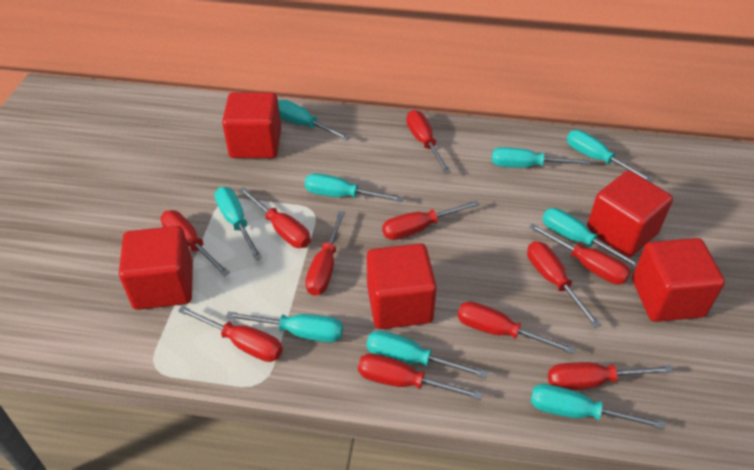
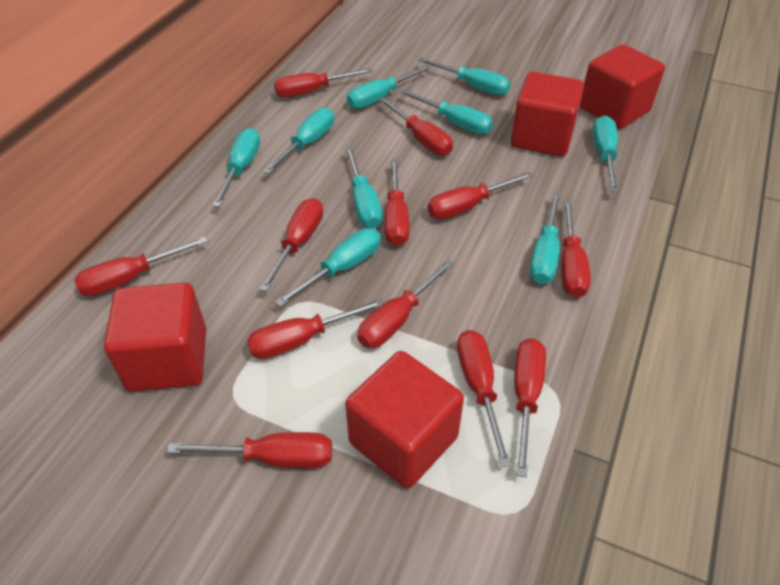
red cube: [119,226,193,310] [222,92,281,158] [367,244,437,329] [587,171,673,258] [632,238,725,322] = 5 -> [104,283,206,392] [345,351,464,489] [511,72,584,157] [580,44,665,129] = 4
red screwdriver: [161,210,230,276] [178,306,283,362] [239,187,311,248] [305,211,345,296] [358,353,482,400] [382,200,480,240] [406,110,451,174] [457,301,576,354] [527,241,601,328] [529,223,630,284] [548,362,673,390] = 11 -> [74,236,208,296] [167,432,332,469] [247,298,384,359] [259,198,323,292] [274,68,373,97] [357,259,454,348] [378,97,453,156] [385,160,409,246] [428,171,534,219] [457,330,511,467] [514,338,546,477] [561,201,591,298] = 12

